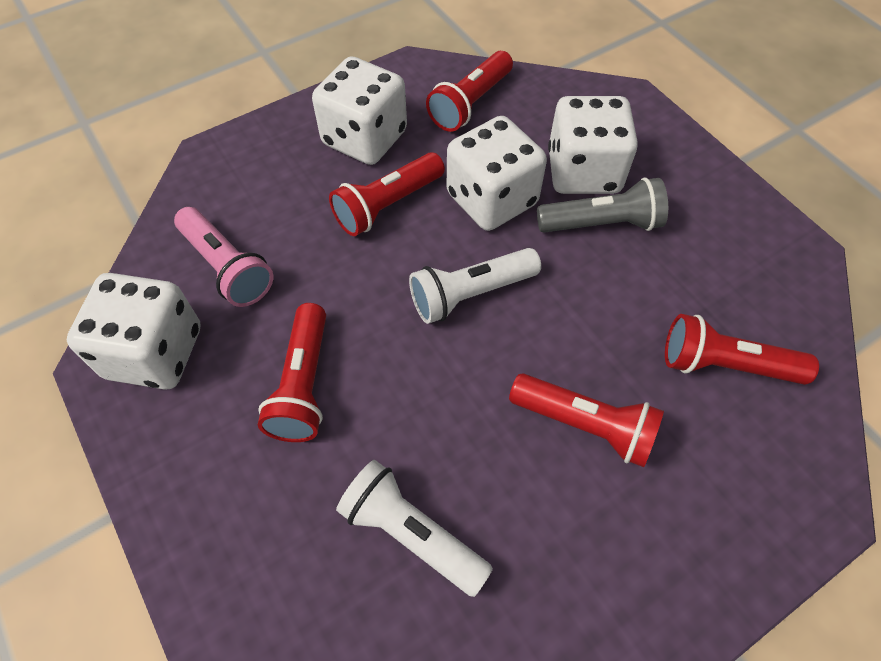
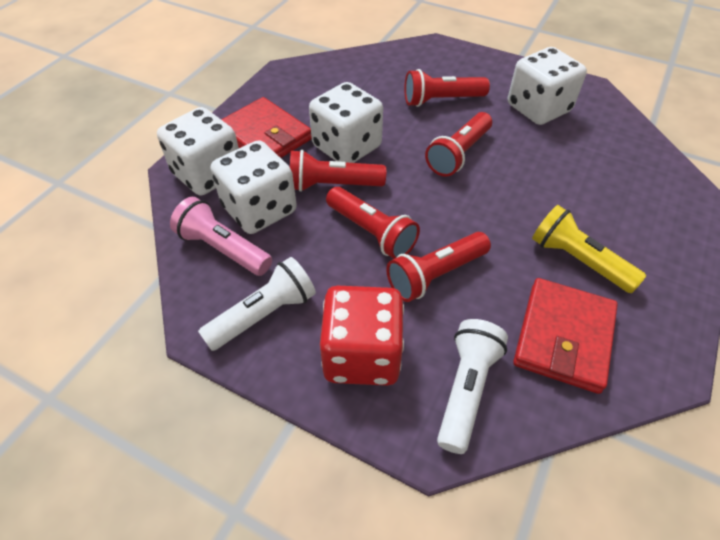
grey flashlight: [537,178,668,233] = 1 -> none = 0
red dice: none = 0 -> [320,286,404,386] = 1
red wallet: none = 0 -> [221,97,312,158] [513,278,618,394] = 2
yellow flashlight: none = 0 -> [532,205,646,293] = 1

